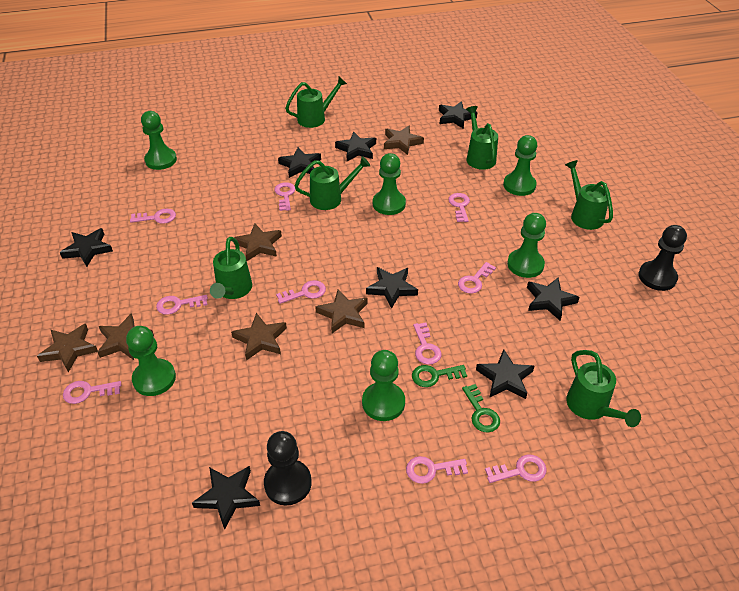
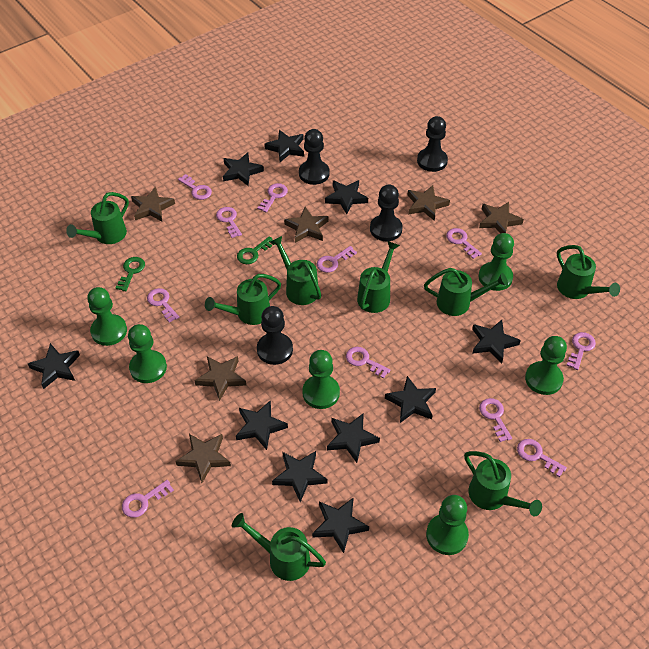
black pawn: [264,431,312,506] [638,225,687,291] = 2 -> [257,306,293,365] [299,129,329,185] [370,185,403,241] [417,116,448,172] = 4
black star: [60,228,113,267] [192,466,260,530] [278,147,321,178] [335,132,376,161] [366,267,418,309] [439,101,477,129] [476,349,535,399] [527,278,580,320] = 8 -> [28,343,80,389] [223,152,264,186] [236,400,288,450] [264,130,304,162] [272,451,328,502] [312,497,369,553] [325,180,368,214] [327,413,380,463] [385,376,436,423] [472,320,521,363] = 10
green watering can: [210,237,252,299] [285,77,347,128] [294,156,370,210] [466,106,498,170] [565,160,613,230] [566,350,641,427] = 6 -> [66,192,129,244] [205,274,281,325] [232,513,326,581] [271,236,321,305] [357,241,400,313] [424,268,508,316] [464,451,542,516] [557,245,620,299] = 8
pink key: [63,381,121,404] [130,208,176,224] [156,295,208,315] [274,182,295,211] [276,280,326,304] [406,456,468,484] [413,322,441,365] [448,193,470,222] [458,262,496,294] [485,454,547,483] = 10 -> [122,480,174,518] [147,288,179,323] [178,174,212,200] [216,207,242,238] [257,183,288,213] [317,246,357,273] [346,347,390,379] [446,228,482,259] [479,398,512,442] [517,439,567,477] [566,332,596,370] = 11

